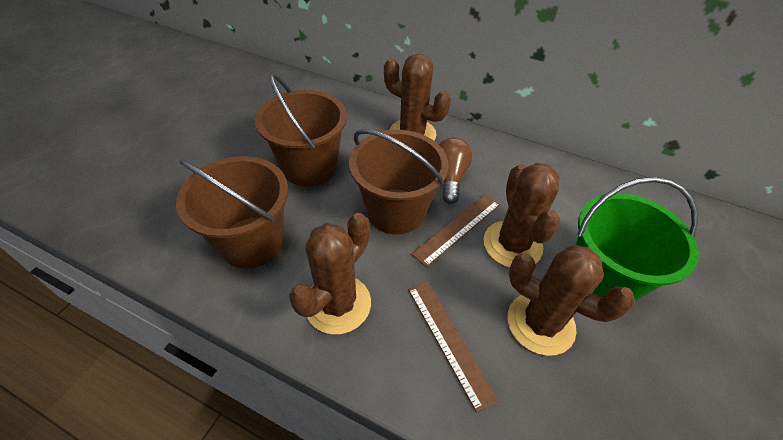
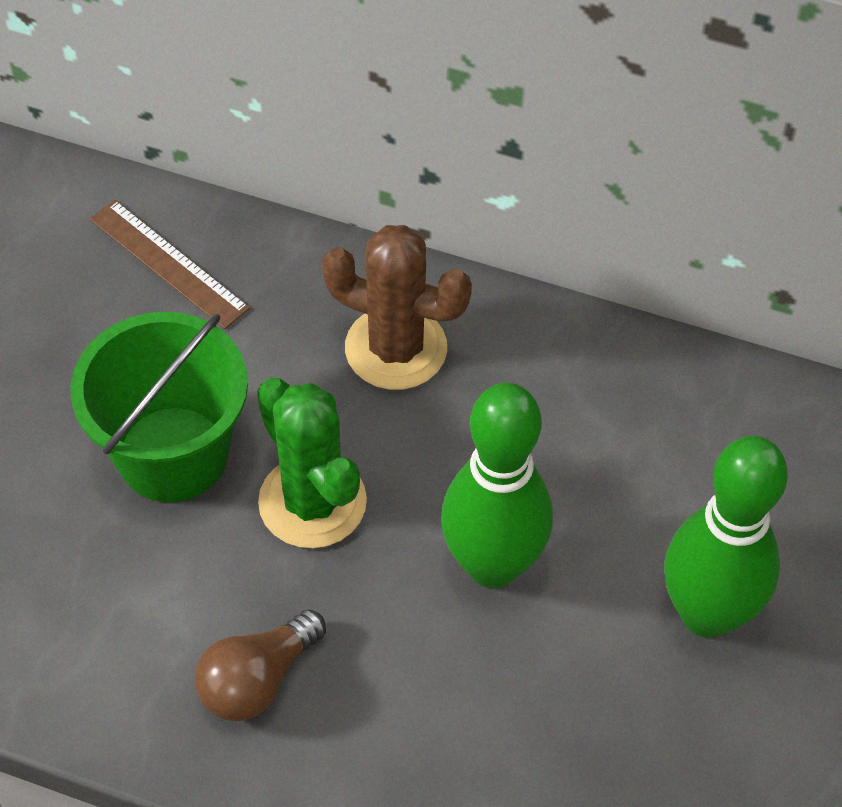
brown bucket: [176,156,288,268] [255,73,347,187] [349,129,448,234] = 3 -> none = 0
brown cactus: [289,213,371,334] [384,54,451,140] [483,163,560,268] [508,245,635,356] = 4 -> [322,225,472,390] = 1
brown ruler: [408,281,499,413] [411,194,500,267] = 2 -> [90,200,250,329] = 1
green bowling pin: none = 0 -> [441,383,553,588] [664,436,788,638] = 2
green cactus: none = 0 -> [257,377,367,548] = 1

